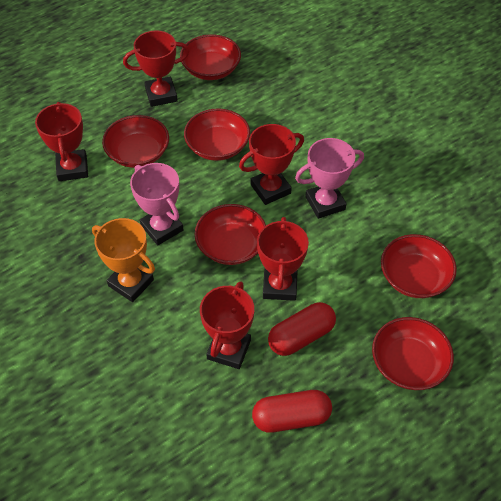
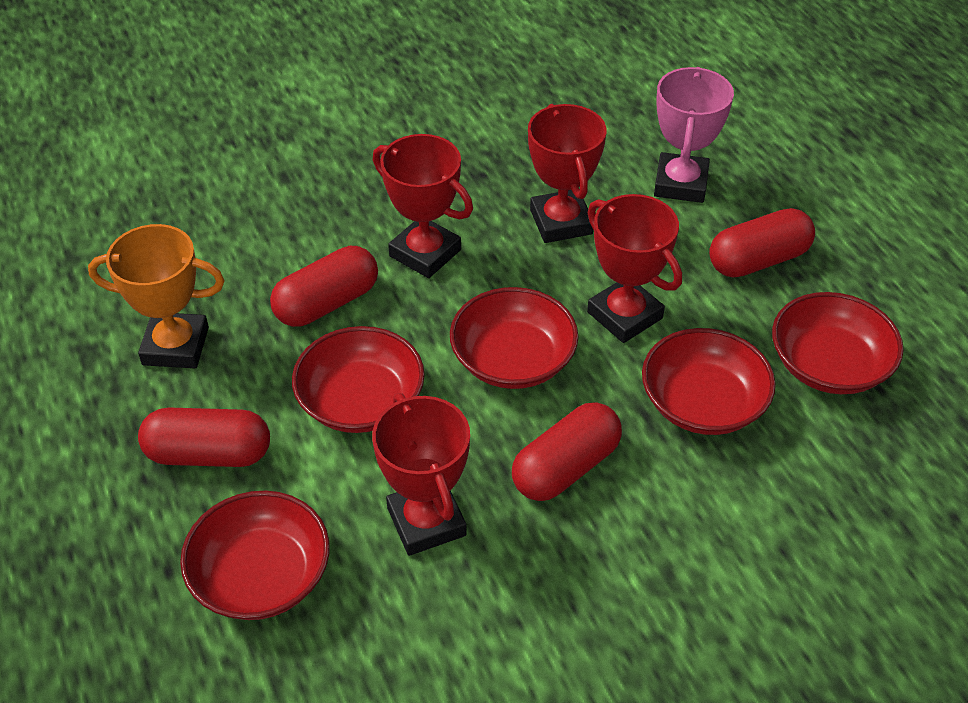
pink trophy: [130,163,184,245] [295,138,364,219] = 2 -> [654,67,734,203] = 1
red bowl: [102,115,169,168] [180,34,241,80] [184,109,250,161] [195,204,266,265] [372,317,454,390] [381,234,457,298] = 6 -> [180,491,330,620] [292,326,425,433] [450,287,578,389] [642,328,776,435] [772,292,904,394] = 5
red capsule: [252,390,332,433] [268,302,336,356] = 2 -> [138,408,270,467] [270,246,378,327] [512,402,622,501] [709,208,815,277] = 4
red trophy: [35,102,88,181] [123,30,189,107] [200,281,254,369] [239,124,304,205] [257,217,309,301] = 5 -> [372,393,470,556] [373,134,473,278] [528,104,606,243] [587,194,682,343] = 4

